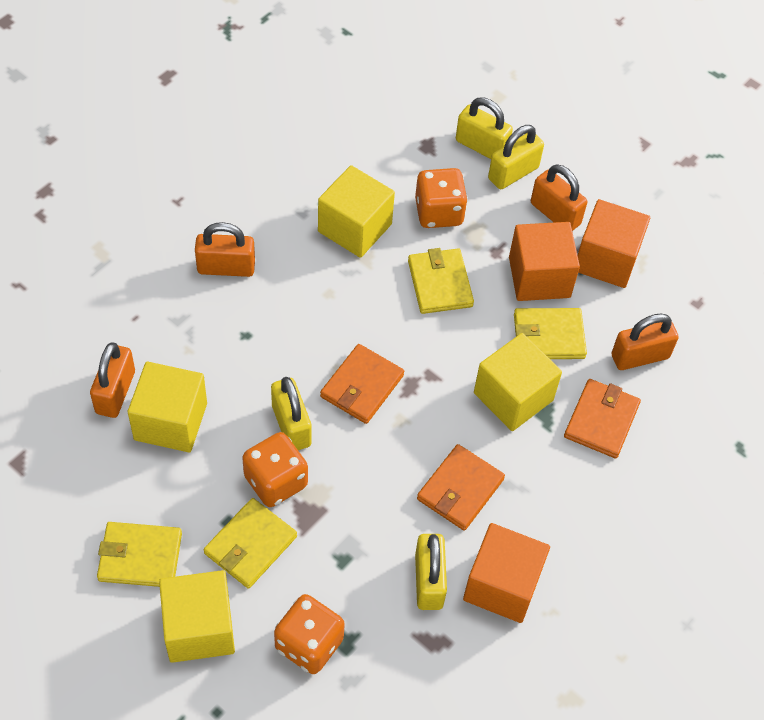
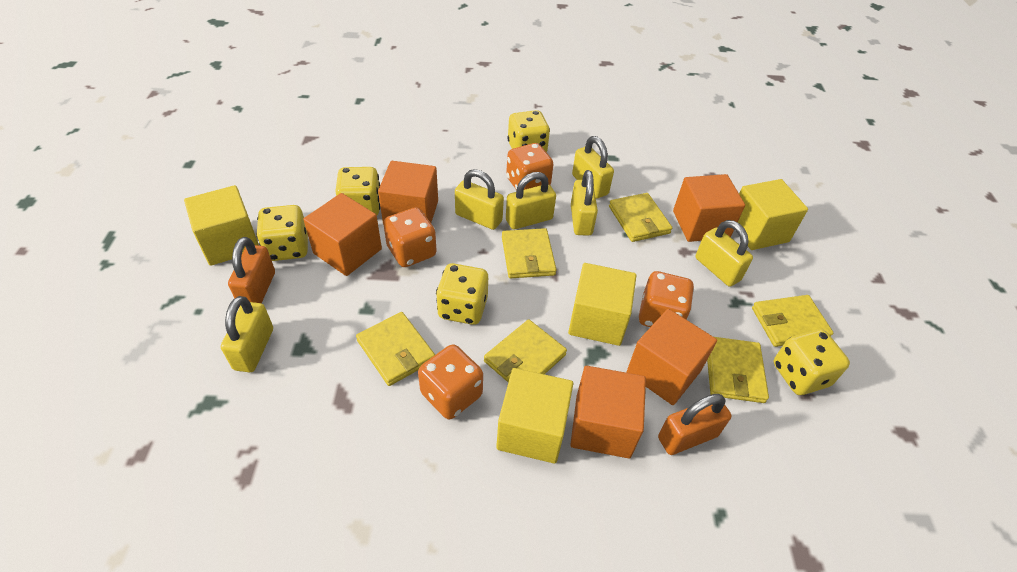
orange cube: [463,523,550,623] [509,222,580,301] [578,199,650,288] = 3 -> [303,193,382,276] [378,161,438,223] [570,366,646,458] [627,309,717,405] [673,174,745,242] = 5
orange dice: [242,432,308,507] [274,594,345,674] [415,168,468,228] = 3 -> [383,207,437,267] [418,344,483,419] [506,143,554,190] [639,271,694,327] = 4
orange padlock: [90,343,135,418] [195,222,255,277] [531,164,587,231] [611,313,679,370] = 4 -> [228,237,275,306] [658,394,731,455] = 2
orange wallet: [320,344,404,424] [417,444,505,531] [564,379,641,458] = 3 -> none = 0
yellow dice: none = 0 -> [256,205,308,261] [335,167,380,215] [436,263,488,325] [507,110,550,152] [774,329,850,395] = 5
yellow padlock: [271,377,312,450] [415,534,447,610] [456,98,513,159] [488,125,544,189] = 4 -> [221,296,273,372] [455,169,504,230] [506,172,556,229] [571,170,598,235] [572,136,614,199] [695,220,753,287] = 6
yellow wallet: [97,522,182,587] [204,498,297,589] [408,248,474,314] [514,308,587,359] = 4 -> [356,312,435,386] [484,319,567,382] [502,228,557,278] [609,193,672,242] [707,337,769,403] [752,295,833,347] = 6

